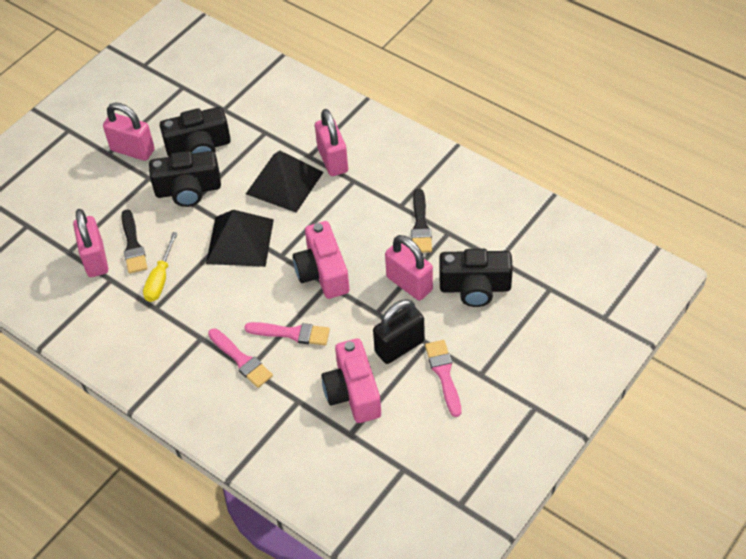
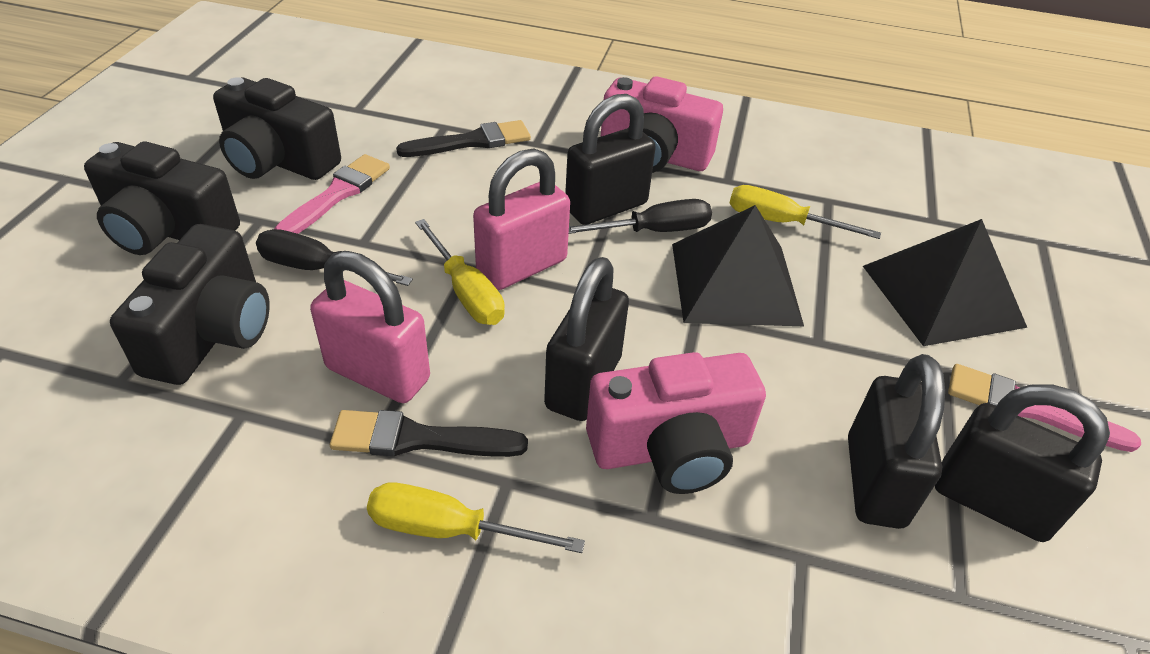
black padlock: [373,299,425,364] = 1 -> [544,257,629,421] [565,94,656,225] [848,354,945,529] [935,384,1110,542] = 4
black screwdriver: none = 0 -> [256,229,413,286] [569,199,712,234] = 2
pink brush: [208,328,273,388] [244,322,330,345] [425,340,461,417] = 3 -> [274,154,390,234] [948,364,1141,452] = 2
pink padlock: [73,209,108,277] [103,103,155,161] [315,109,348,176] [385,235,433,300] = 4 -> [310,251,430,403] [473,149,570,290] = 2
yellow screwdriver: [143,232,178,302] = 1 -> [367,482,585,553] [415,219,505,325] [729,185,881,239] = 3

